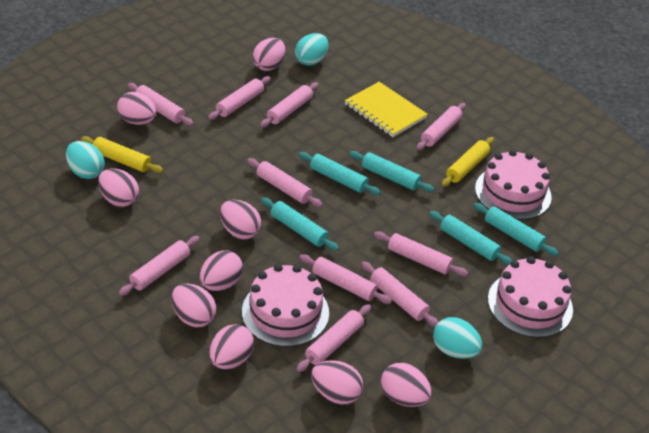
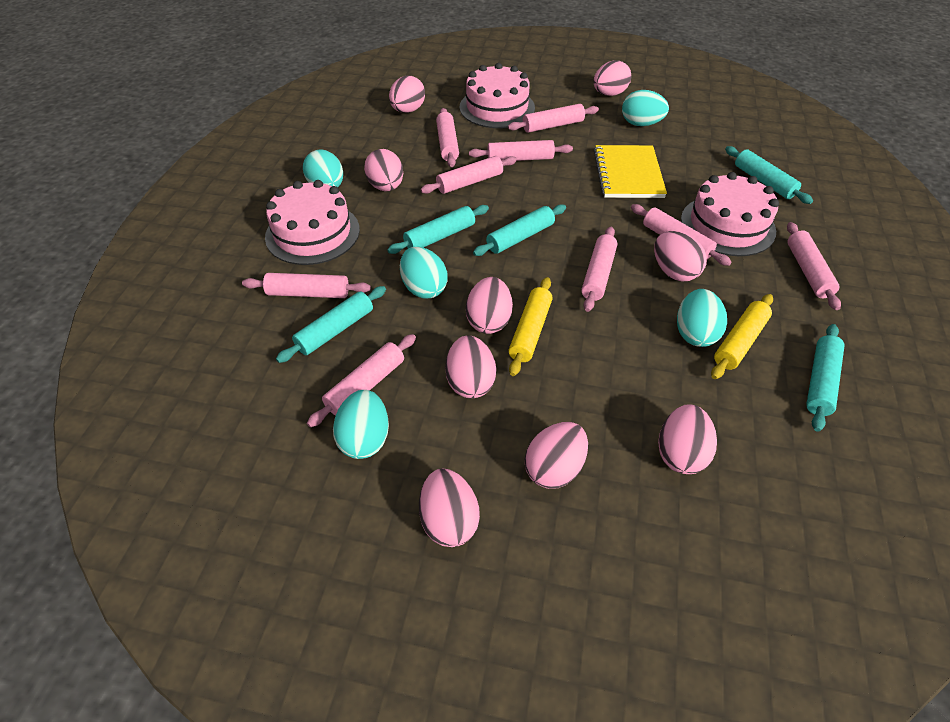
pink rolling pin: [119,236,200,296] [128,83,194,126] [208,76,271,120] [247,158,323,207] [260,82,319,127] [296,304,371,372] [299,254,392,304] [361,261,439,327] [374,231,468,276] [417,103,466,150] = 10 -> [242,273,371,298] [307,334,416,427] [421,156,517,194] [436,108,459,167] [469,140,573,161] [508,104,599,133] [581,227,617,312] [631,204,732,266] [787,222,841,310] = 9
turquoise egg: [66,141,105,179] [295,33,328,66] [433,317,482,359] = 3 -> [303,149,343,187] [333,390,389,459] [400,247,448,299] [622,90,669,126] [677,289,727,347] = 5

